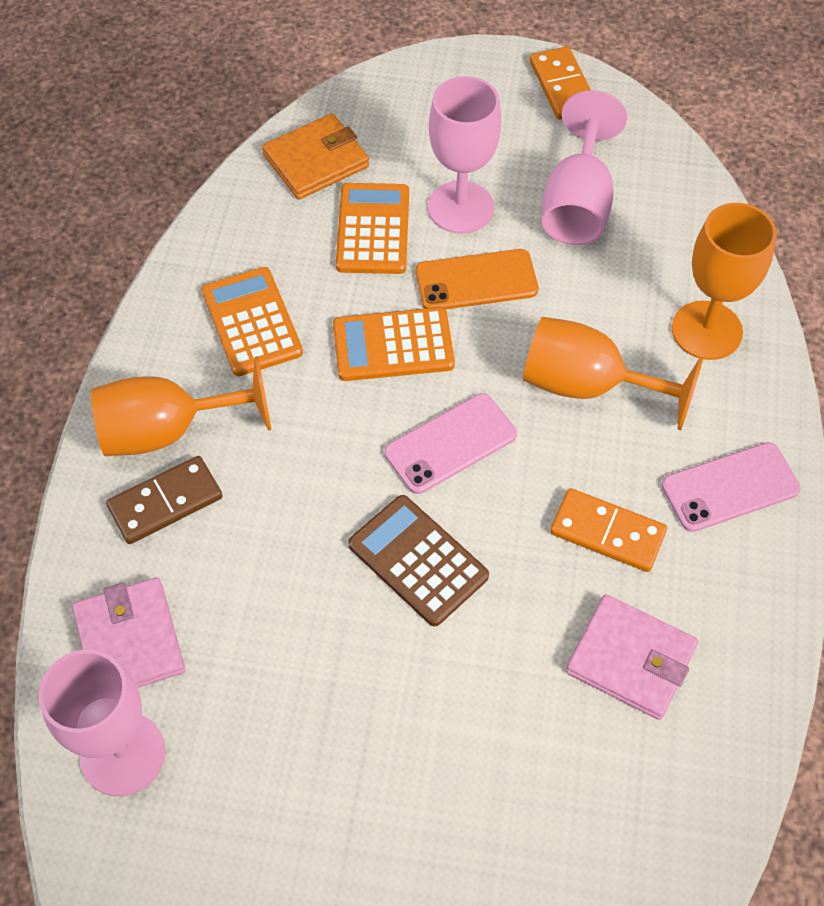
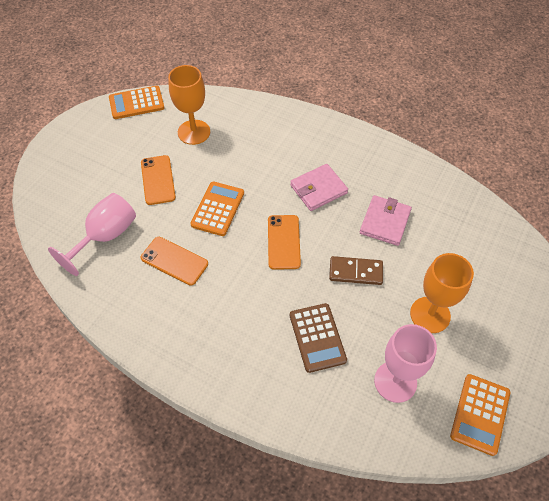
orange domino: [530,46,591,119] [550,488,667,572] = 2 -> none = 0
orange goblet: [91,356,271,456] [523,317,703,430] [672,203,777,360] = 3 -> [168,65,210,145] [410,253,474,333] = 2
orange phone: [415,249,538,309] = 1 -> [141,155,176,205] [141,237,208,286] [268,215,301,270] = 3
orange wallet: [262,113,369,199] = 1 -> none = 0
pink goblet: [39,649,166,796] [428,76,501,234] [542,90,627,245] = 3 -> [48,193,136,276] [374,324,437,403] = 2
pink phone: [384,393,517,494] [662,442,801,532] = 2 -> none = 0

